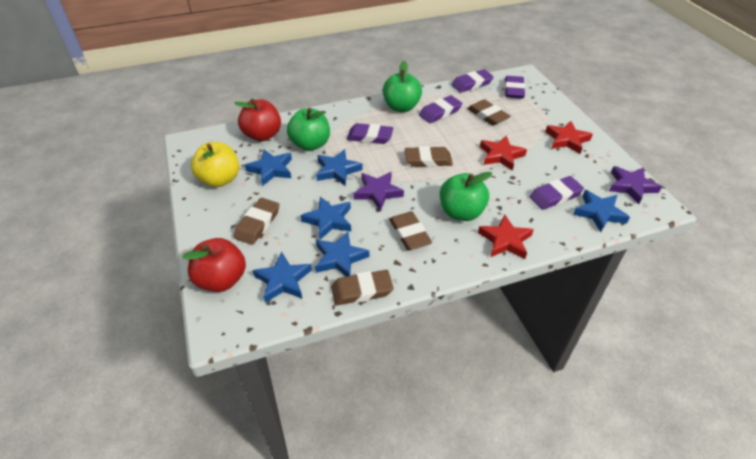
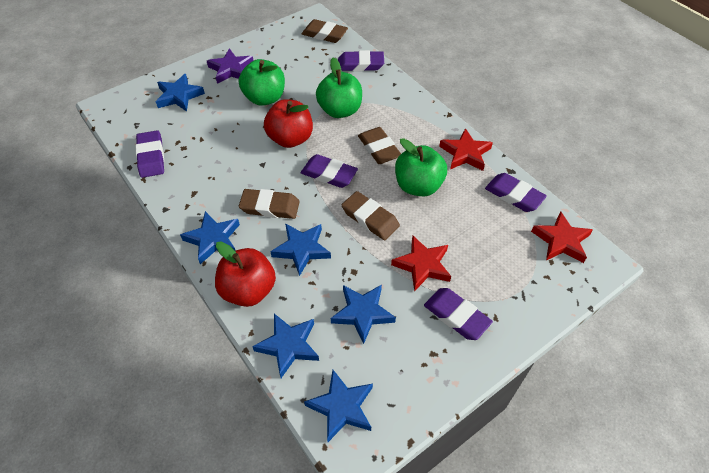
brown eraser: [234,198,279,245] [331,270,394,305] [389,212,432,251] [405,146,453,167] [467,99,510,126] = 5 -> [239,189,300,219] [302,19,348,43] [342,191,400,240] [358,127,401,164] = 4
purple star: [354,172,404,211] [609,166,662,204] = 2 -> [207,48,254,84] = 1
yellow apple: [191,142,239,187] = 1 -> none = 0

